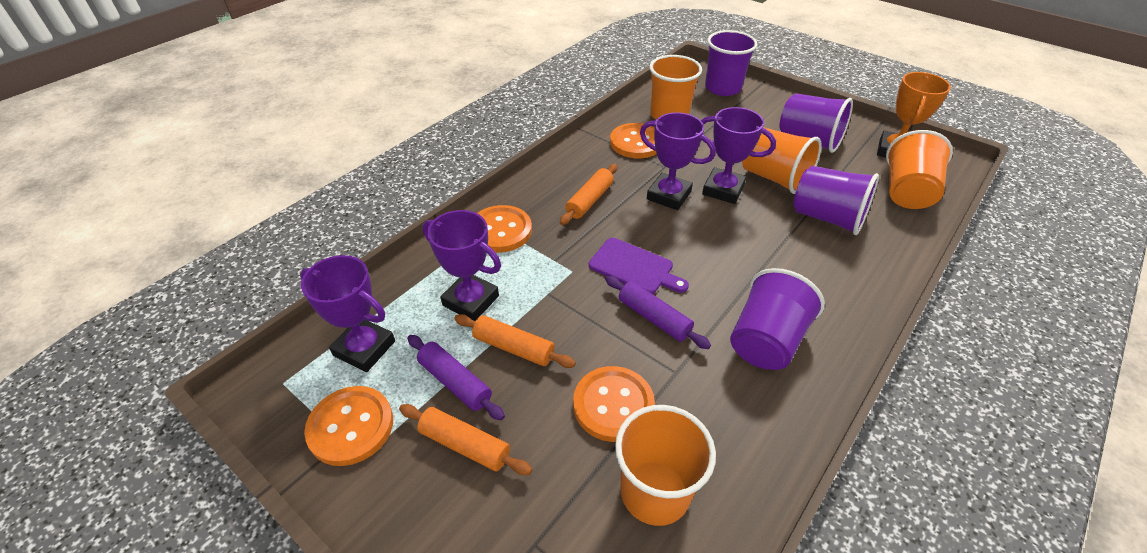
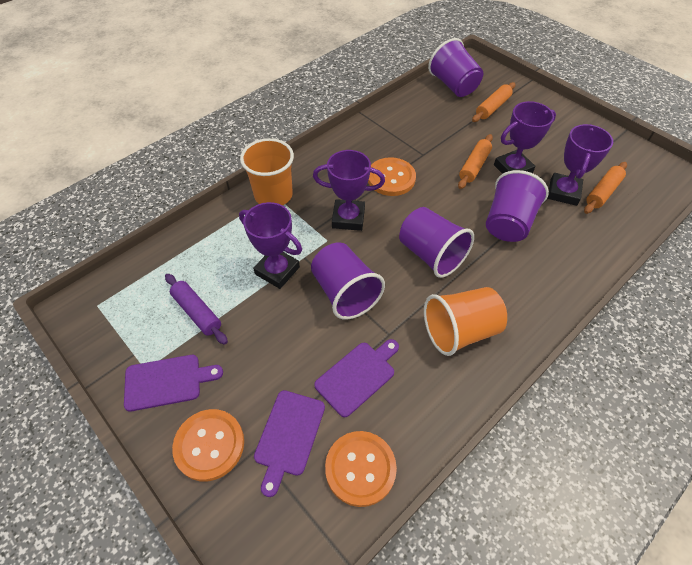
orange button: [304,386,393,466] [477,205,532,253] [573,366,655,442] [610,123,657,158] = 4 -> [172,409,244,482] [325,431,397,507] [368,157,416,196] = 3
orange cup: [615,405,716,526] [649,55,702,120] [742,127,822,194] [886,130,953,209] = 4 -> [240,138,294,205] [424,287,507,356] = 2
orange trophy: [877,72,951,157] = 1 -> none = 0
purple cutting board: [589,238,689,294] = 1 -> [124,355,223,411] [254,390,325,497] [314,339,399,417] = 3
purple rolling pin: [407,335,505,420] [605,276,711,349] = 2 -> [165,274,228,345] = 1

